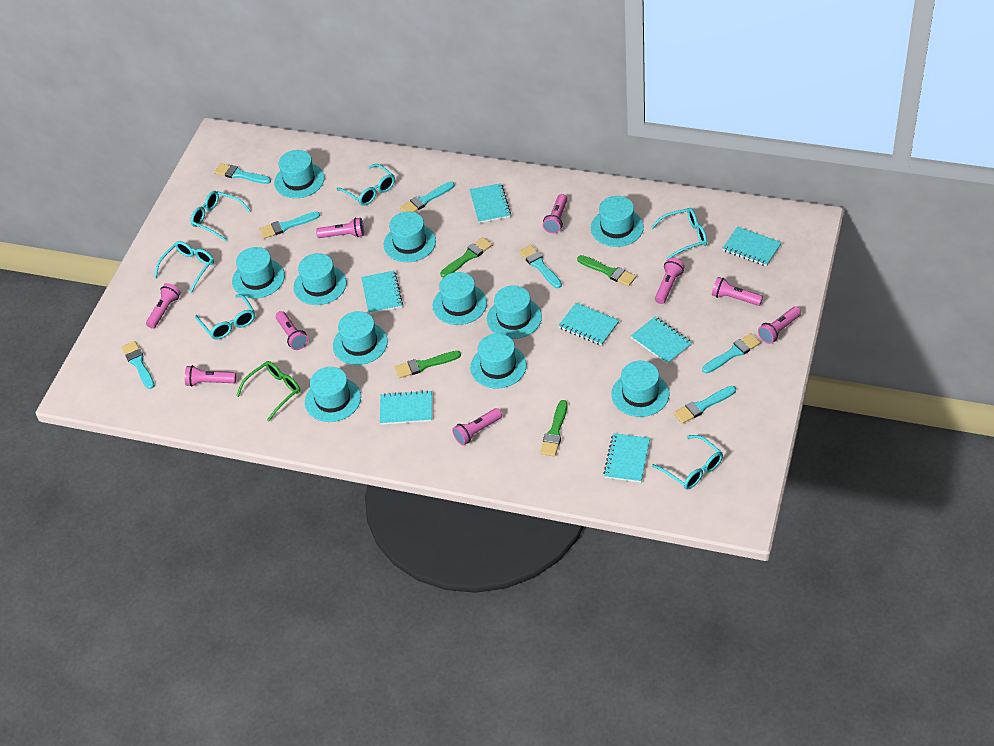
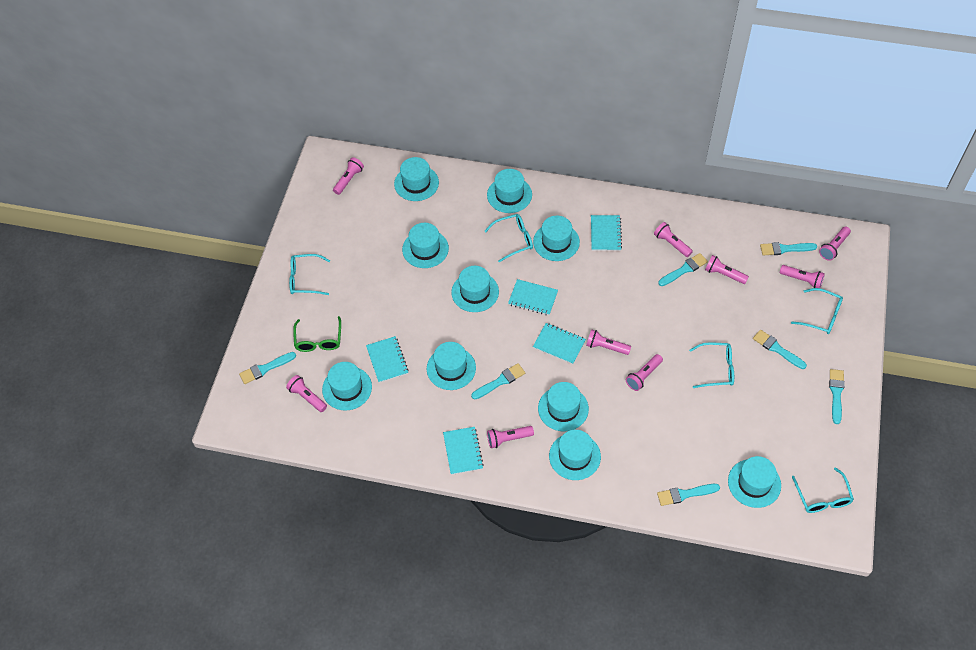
green brush: [395,351,461,378] [440,237,492,278] [540,400,567,456] [577,255,636,286] = 4 -> none = 0
turquoise glasses: [154,241,214,293] [191,191,251,241] [195,294,255,339] [336,164,395,206] [651,208,707,259] [652,435,723,489] = 6 -> [289,254,330,295] [485,214,533,262] [689,342,734,388] [791,288,843,334] [792,467,854,513] = 5
turquoise hat: [232,247,285,298] [274,150,325,198] [293,253,347,305] [305,367,361,422] [333,311,388,365] [384,212,436,262] [433,272,487,325] [470,333,527,388] [487,285,542,339] [591,196,644,247] [611,361,669,417] = 11 -> [322,362,372,411] [394,157,439,201] [402,223,449,268] [427,342,476,390] [451,266,499,312] [487,169,532,213] [533,216,580,261] [538,382,589,431] [549,430,601,480] [728,456,781,508] = 10
turquoise notebook: [361,271,403,314] [380,390,432,425] [470,183,511,223] [558,303,619,346] [603,433,650,483] [631,317,692,364] [722,226,782,266] = 7 -> [366,336,409,383] [443,427,484,475] [508,279,558,315] [533,323,586,364] [591,215,622,251] = 5

